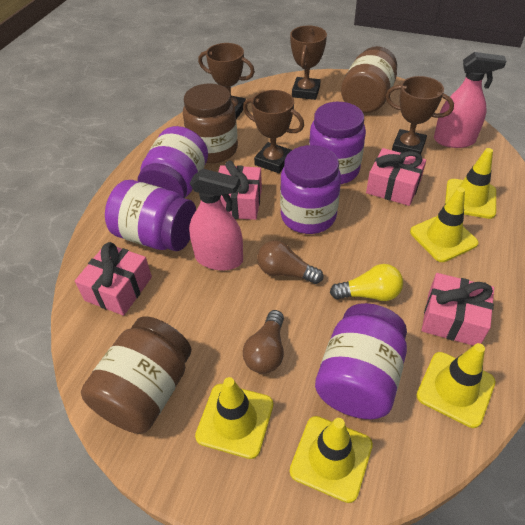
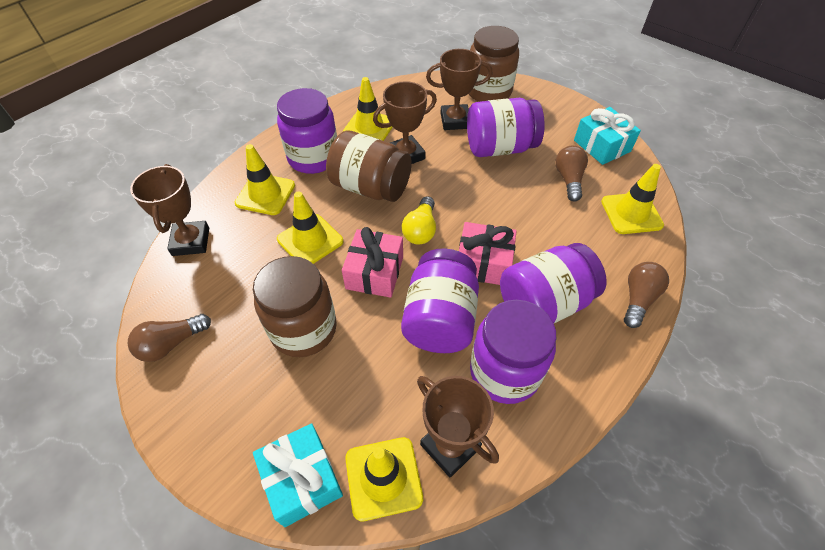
brown light bulb: [243,310,284,374] [257,240,323,284] = 2 -> [128,314,211,362] [555,146,588,202] [624,262,669,328] = 3
pink gift: [75,242,152,316] [219,160,262,220] [366,148,426,206] [422,273,494,346] = 4 -> [342,227,403,298] [459,222,517,285] = 2
pink spray bottle: [189,169,243,270] [434,52,506,148] = 2 -> none = 0
turquoise gift: none = 0 -> [253,423,343,527] [574,107,641,165] = 2

